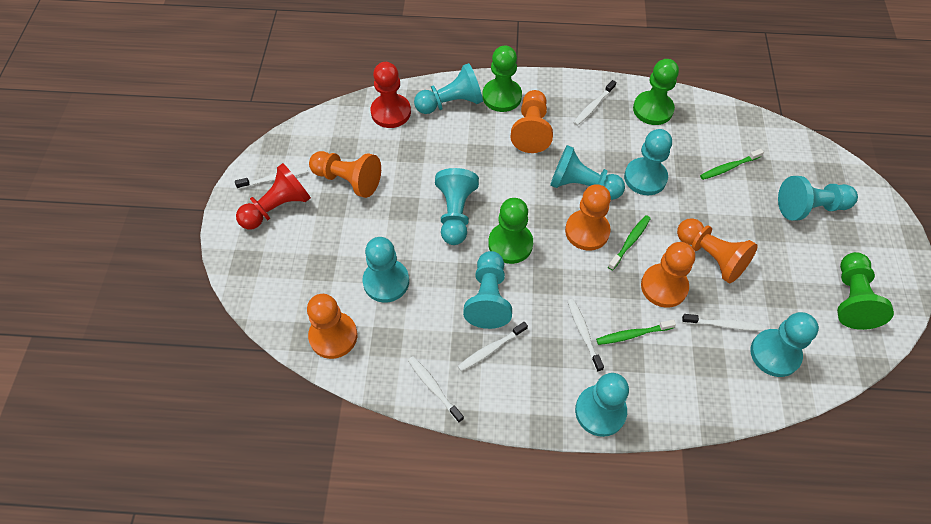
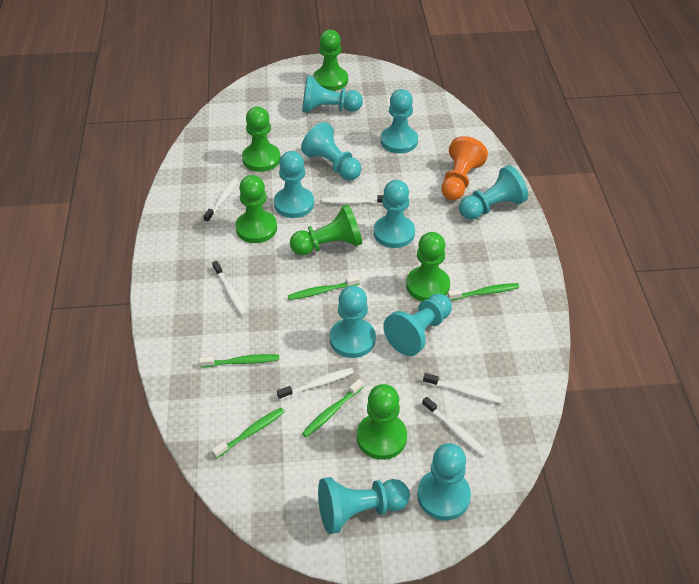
green pawn: [482,46,522,112] [488,198,533,264] [633,59,679,125] [837,252,894,330] = 4 -> [235,175,277,243] [242,107,281,172] [290,204,362,255] [313,30,348,91] [357,384,407,460] [406,232,450,301] = 6
green toothbrush: [596,319,676,345] [608,215,651,270] [700,149,764,180] = 3 -> [199,354,279,368] [212,408,284,458] [288,275,360,300] [302,379,363,437] [447,283,519,301] = 5
orange pawn: [307,294,357,359] [309,151,381,198] [510,90,553,153] [565,184,611,251] [641,242,695,308] [677,218,758,283] = 6 -> [441,136,488,200] = 1
red pawn: [236,163,311,229] [371,62,411,128] = 2 -> none = 0
turquoise pawn: [362,237,409,303] [414,63,483,114] [435,168,479,245] [463,251,512,329] [550,145,625,200] [575,373,629,437] [624,129,672,195] [750,312,819,377] [778,176,858,221] = 9 -> [274,151,314,218] [301,122,361,180] [302,75,363,113] [318,477,410,534] [330,286,376,358] [374,180,415,248] [381,89,418,153] [383,293,452,356] [417,443,471,520] [459,165,528,220] = 10

